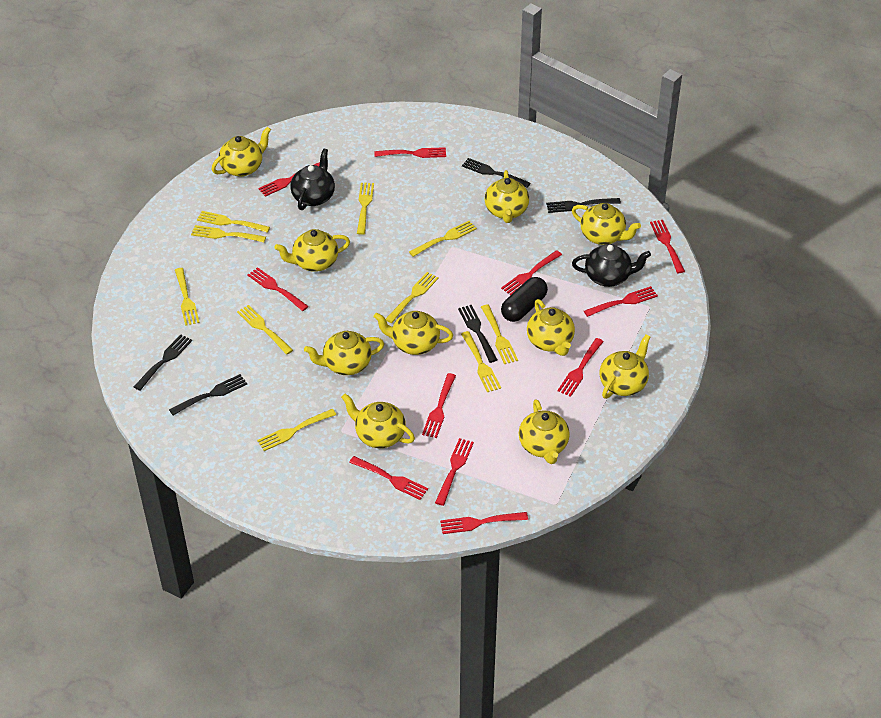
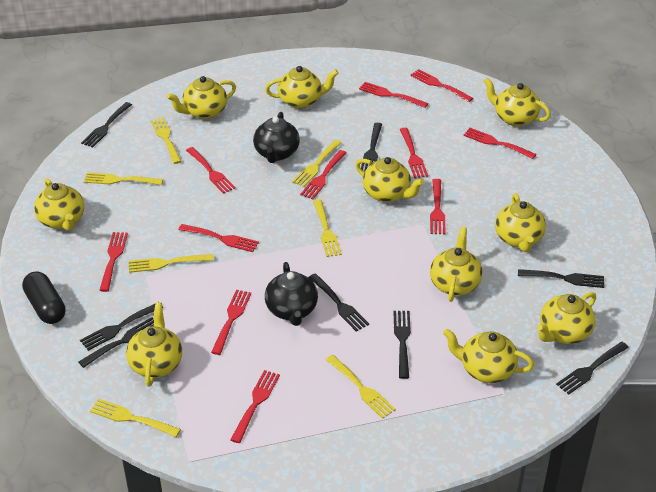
black fork: [134,334,192,391] [169,374,247,415] [458,305,497,363] [462,158,530,188] [546,198,621,213] = 5 -> [79,317,154,368] [80,303,163,351] [81,102,132,148] [308,273,369,332] [361,123,382,172] [393,311,411,379] [518,269,604,288] [556,342,629,395] = 8
yellow fork: [175,268,200,326] [191,225,266,242] [197,211,270,233] [237,305,293,355] [257,409,336,451] [357,183,374,235] [386,272,439,323] [409,221,477,257] [461,331,501,392] [481,304,518,364] = 10 -> [84,172,163,185] [90,399,181,437] [129,254,214,273] [151,117,182,164] [292,140,342,187] [313,199,342,257] [326,355,396,419] = 7

